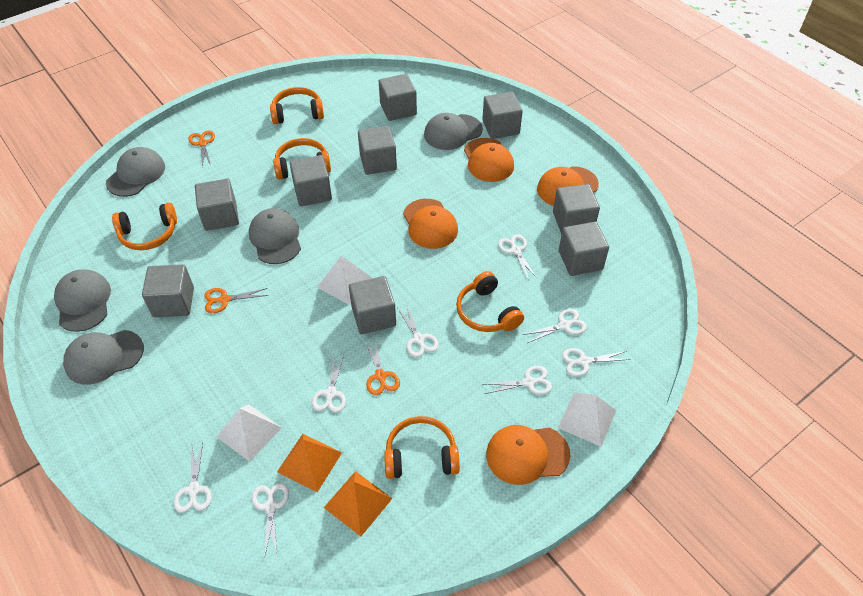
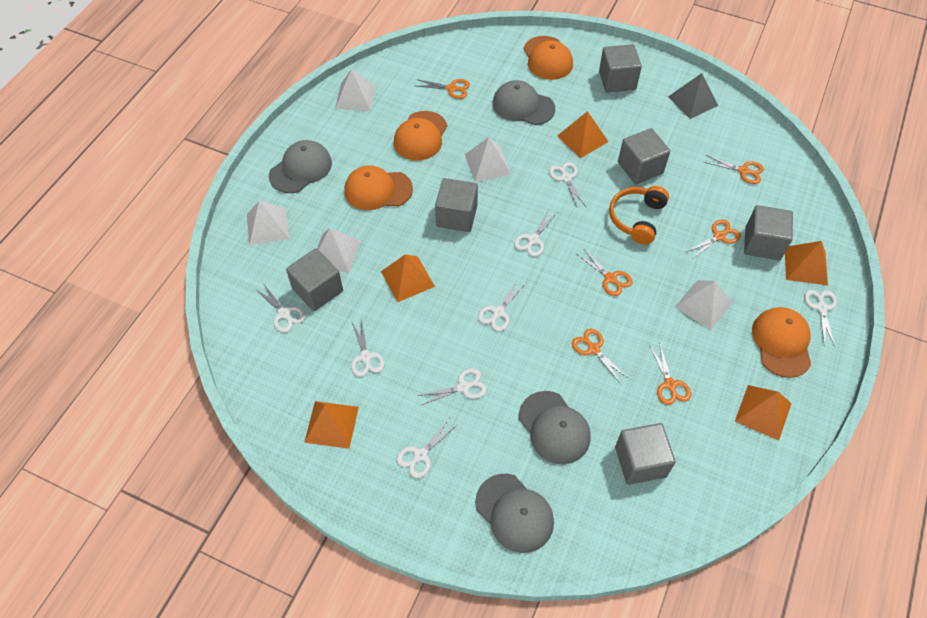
grey cap: [54,269,111,332] [63,330,144,385] [106,147,165,197] [249,208,301,264] [424,113,483,150] = 5 -> [269,140,332,193] [475,474,554,553] [493,80,555,125] [519,391,590,465] = 4
grey cube: [142,264,194,317] [195,179,239,231] [290,155,332,206] [349,276,396,334] [358,126,397,175] [379,74,417,121] [482,92,523,139] [553,184,600,234] [559,222,609,276] = 9 -> [286,248,343,311] [435,178,478,232] [599,44,642,93] [615,423,676,485] [618,128,670,184] [744,205,793,260] = 6
grey pyramid: none = 0 -> [668,73,718,119] = 1
orange headphones: [112,203,177,250] [270,87,324,124] [273,138,331,180] [384,416,460,479] [456,271,524,332] = 5 -> [609,186,669,245] = 1
orange pyramid: [277,434,342,492] [324,471,393,536] = 2 -> [304,401,359,449] [381,254,435,302] [557,111,609,158] [735,385,792,440] [785,241,828,285] = 5
orange scissors: [188,131,215,167] [204,288,268,313] [365,339,400,395] = 3 -> [416,79,470,99] [572,329,629,384] [576,248,633,296] [649,345,691,405] [686,219,741,258] [703,155,764,184] = 6
white pyramid: [217,404,282,462] [317,256,372,305] [558,392,617,447] = 3 -> [247,201,289,245] [317,228,360,273] [335,69,376,111] [465,137,511,182] [675,280,733,330] = 5

